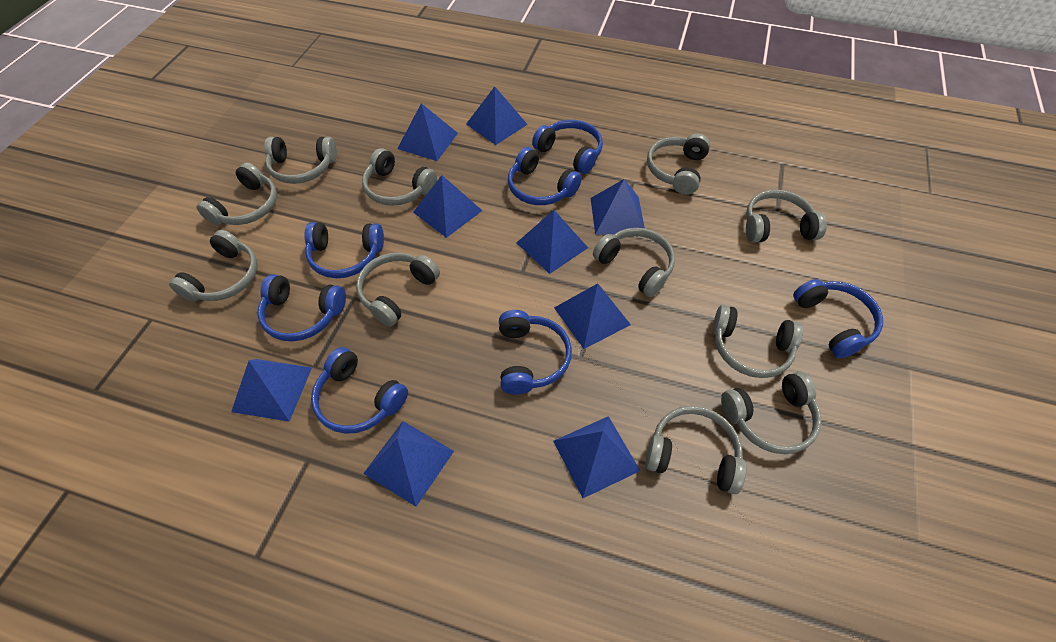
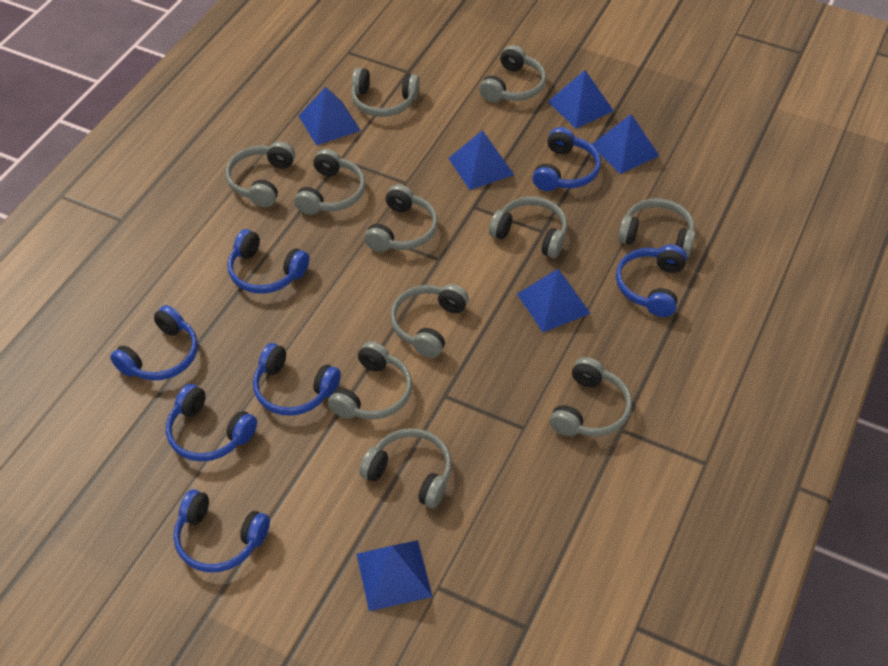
blue pyramid: [231,359,312,422] [363,421,454,507] [397,103,458,161] [413,175,483,238] [466,87,528,145] [517,210,588,274] [553,416,640,498] [554,283,631,349] [591,179,645,235] = 9 -> [298,87,361,146] [356,540,433,611] [448,130,514,190] [517,269,591,332] [548,70,614,129] [591,114,660,174] = 6

